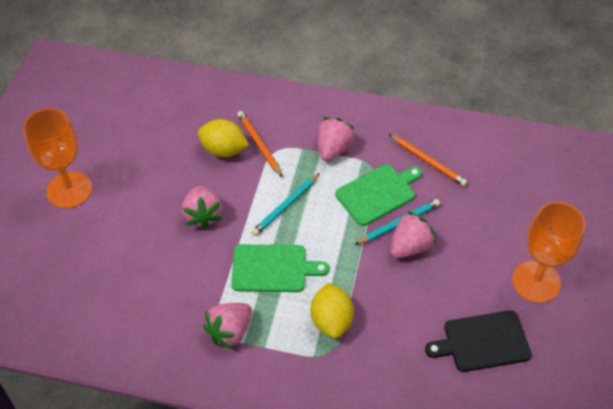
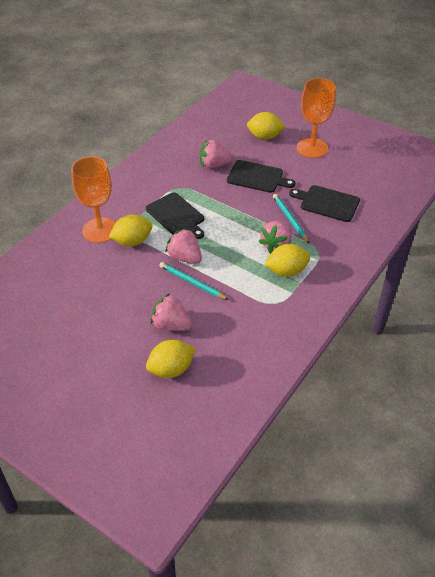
black cutting board: [425,310,532,372] = 1 -> [146,192,204,239] [227,160,296,193] [289,185,360,222] = 3
green cutting board: [231,244,329,292] [335,164,422,226] = 2 -> none = 0
orange pencil: [237,111,283,178] [389,134,467,186] = 2 -> none = 0
yellow lemon: [198,119,249,157] [311,283,354,339] = 2 -> [109,214,152,246] [146,340,196,378] [247,112,285,140] [264,244,310,277] = 4

